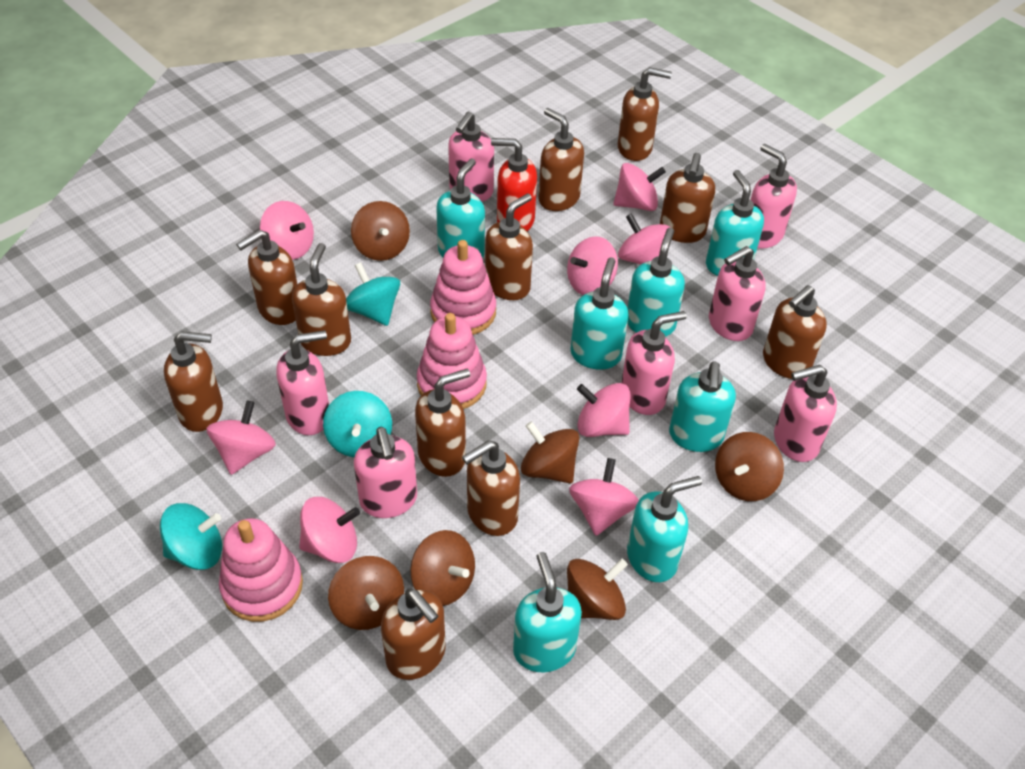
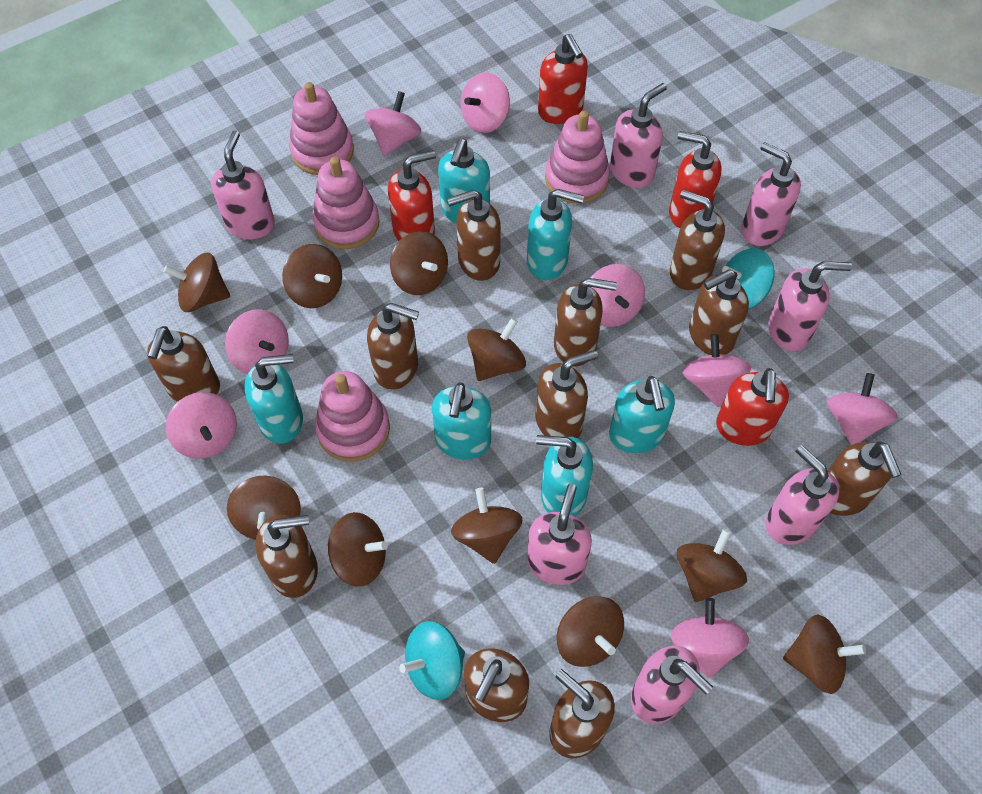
brown spinning top: [328,556,404,630] [351,201,410,261] [410,530,475,606] [521,421,579,484] [567,559,628,620] [715,432,784,501] = 6 -> [163,252,230,312] [227,476,301,540] [282,244,342,308] [328,512,388,587] [390,231,448,295] [451,488,523,564] [467,318,526,381] [556,596,624,667] [677,529,747,602] [783,615,866,694] = 10
pink stacking toy: [219,518,303,622] [417,313,487,409] [430,240,496,335] = 3 -> [289,82,354,175] [312,157,380,249] [315,371,390,462] [545,111,610,204] = 4
red soap dispenser: [491,138,537,231] = 1 -> [388,150,436,241] [538,34,588,124] [669,131,721,228] [716,368,789,446] = 4
turquoise soap dispenser: [436,158,485,259] [513,552,582,672] [570,257,628,370] [627,228,685,337] [627,476,702,582] [669,361,736,452] [706,170,764,276] = 7 -> [245,354,303,444] [432,383,491,460] [438,139,490,223] [527,189,584,280] [536,435,593,516] [609,376,675,453] = 6
turquoise spinning top: [160,503,222,570] [323,391,392,457] [346,262,400,326] = 3 -> [399,621,465,700] [722,248,775,309] = 2

